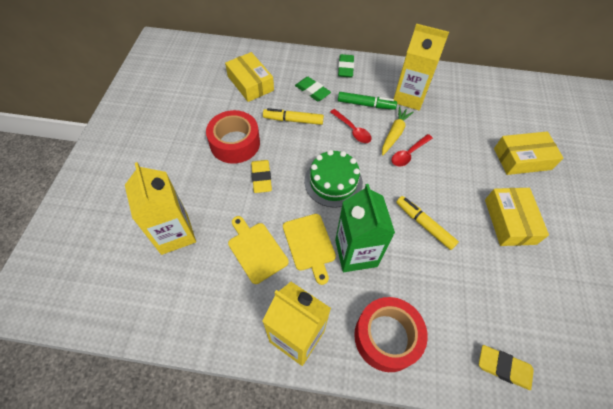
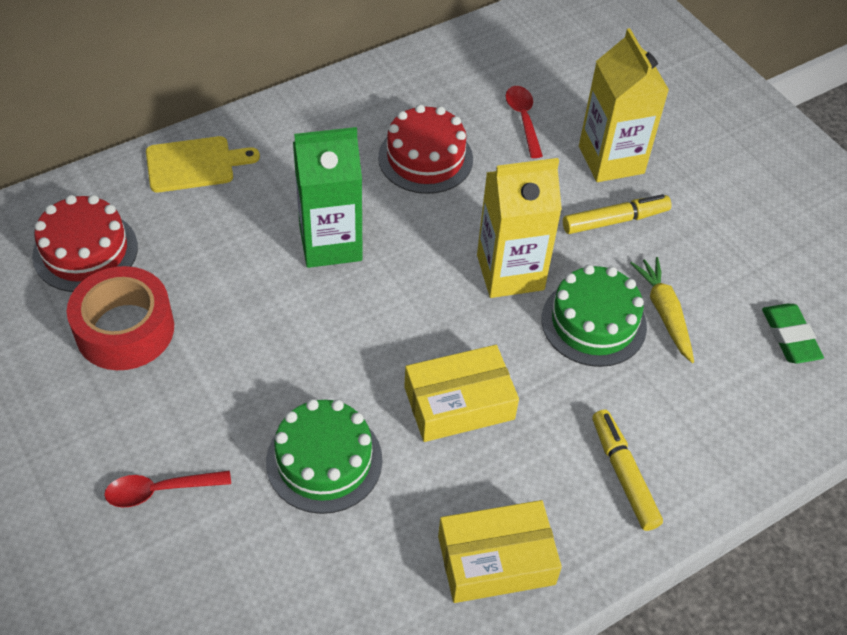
green cake: [304,150,363,208] = 1 -> [266,399,382,514] [541,264,647,367] = 2
green eraser: [295,77,331,101] [338,54,354,77] = 2 -> [762,304,824,364] = 1
green marker: [338,92,397,110] = 1 -> none = 0
red cake: none = 0 -> [32,195,138,292] [378,104,473,194] = 2
red tape: [206,110,260,164] [354,297,428,372] = 2 -> [67,266,174,370] = 1
yellow box: [225,52,274,102] [485,188,549,246] [494,131,563,175] = 3 -> [404,345,519,442] [438,500,562,603] = 2
yellow carton: [125,162,196,255] [262,282,331,366] [394,24,449,110] = 3 -> [477,158,562,298] [579,28,669,182] = 2
yellow cutting board: [228,216,289,284] [283,214,336,285] = 2 -> [146,136,260,192] = 1
yellow eraser: [251,160,272,193] [479,345,534,390] = 2 -> none = 0

